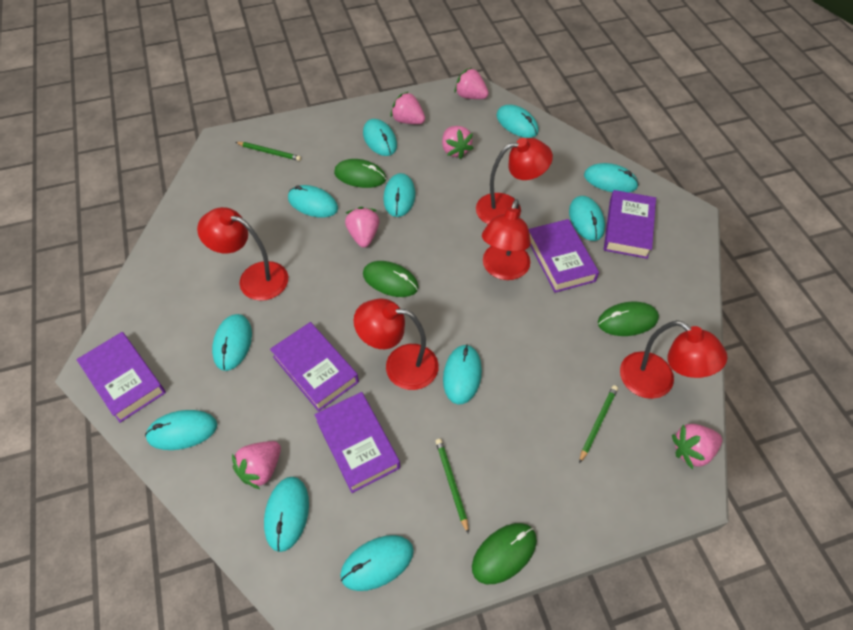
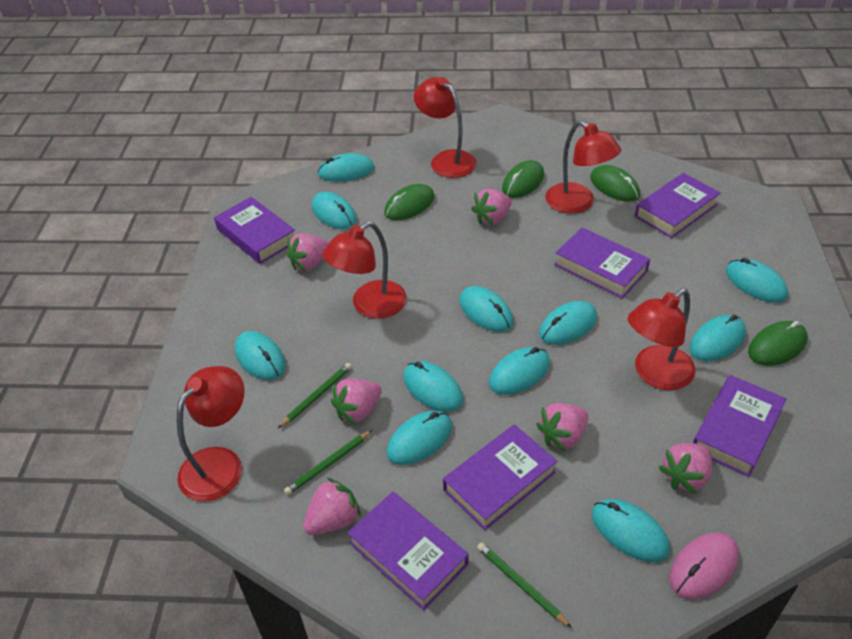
pink mouse: none = 0 -> [669,532,739,600] = 1
purple book: [76,332,166,423] [270,322,359,411] [314,392,400,493] [529,219,599,293] [604,190,656,259] = 5 -> [214,197,295,264] [347,492,468,610] [443,424,557,530] [554,227,650,299] [635,173,721,238] [693,375,786,477] = 6

